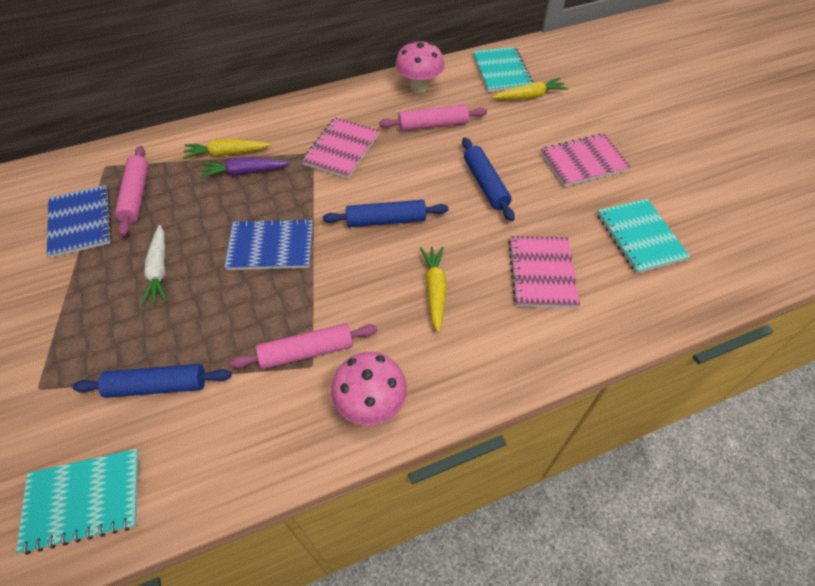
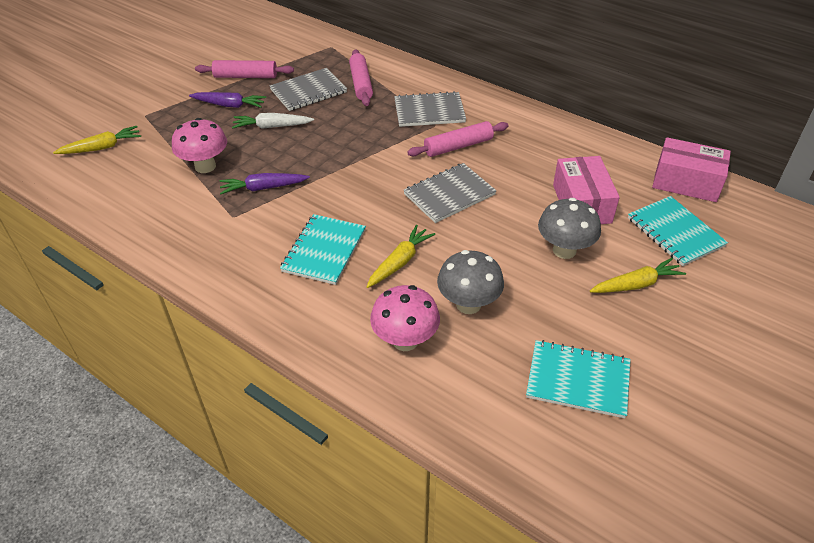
blue notebook: [47,185,112,258] [224,218,313,270] = 2 -> none = 0
blue rolling pin: [72,364,231,398] [323,200,448,227] [462,137,515,221] = 3 -> none = 0
grey mushroom: none = 0 -> [437,250,504,314] [538,198,601,259] = 2
grey notebook: none = 0 -> [269,68,347,111] [394,91,466,127] [403,163,497,223] = 3
pink box: none = 0 -> [553,156,620,224] [652,137,731,202] = 2
pink notebook: [301,117,379,179] [508,236,580,308] [541,134,631,187] = 3 -> none = 0
purple carrot: [200,157,290,179] = 1 -> [189,92,266,108] [220,173,310,194] = 2

